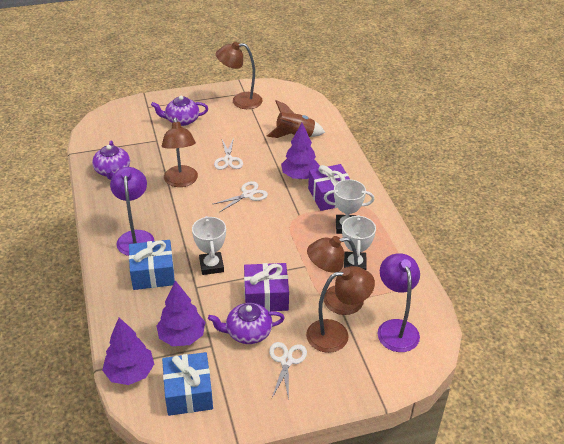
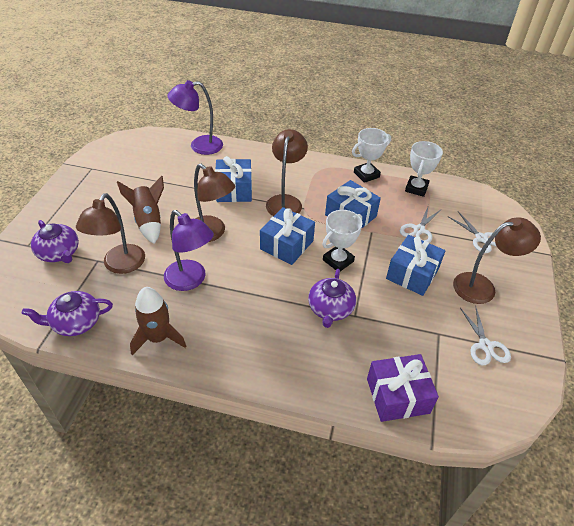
blue gift: [129,240,175,290] [162,352,213,416] = 2 -> [215,156,252,202] [260,207,315,265] [325,180,381,229] [386,235,445,296] = 4
brown rocket: [267,100,325,138] = 1 -> [117,176,164,244] [130,287,186,355] = 2
purple gift: [244,263,289,312] [308,164,350,211] = 2 -> [367,354,439,422] = 1
purple tree: [102,317,154,385] [156,280,205,346] [281,123,320,179] = 3 -> none = 0

